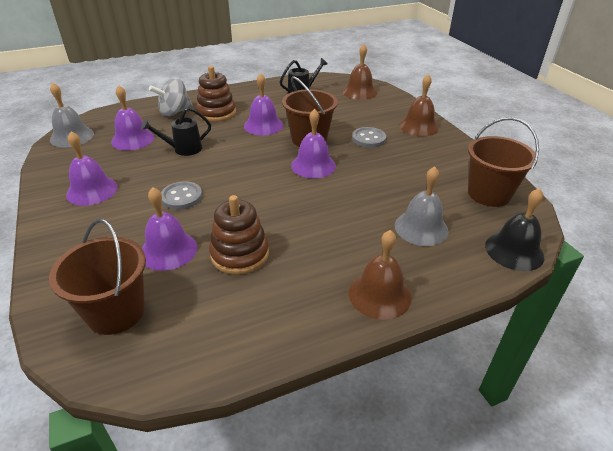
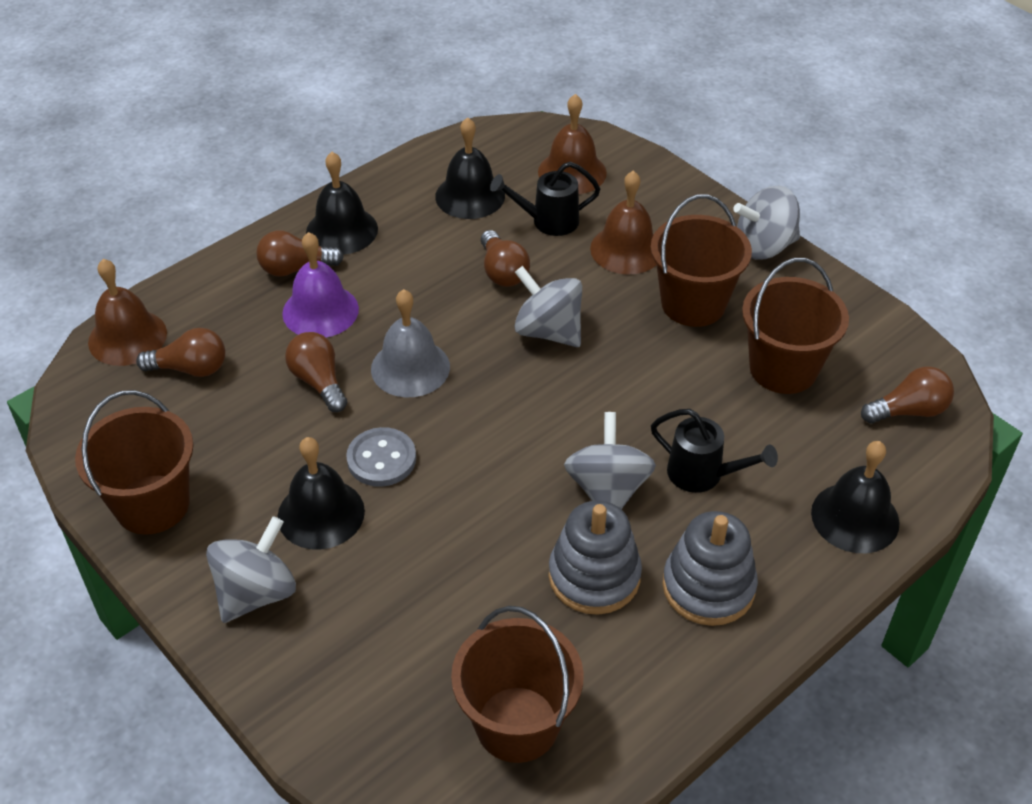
black bell: [485,188,544,271] = 1 -> [277,437,365,550] [306,152,378,255] [435,117,505,219] [811,441,900,553] = 4
brown bucket: [49,219,146,335] [282,76,338,147] [468,117,539,207] = 3 -> [75,390,194,535] [451,606,584,763] [651,194,752,327] [742,258,849,394] = 4
brown light bulb: none = 0 -> [136,328,225,377] [257,230,344,277] [285,332,347,412] [481,230,530,287] [861,366,954,423] = 5
brown stacking toy: [196,66,236,122] [209,195,269,275] = 2 -> none = 0
grey bell: [50,83,94,148] [395,166,449,246] = 2 -> [371,289,450,397] = 1
grey button: [161,181,202,210] [352,127,386,148] = 2 -> [346,427,416,487] = 1
grey spinning top: [149,77,193,117] = 1 -> [206,516,296,623] [514,266,582,347] [564,412,656,509] [733,186,800,260] = 4
grey stacking toy: none = 0 -> [549,501,642,615] [662,511,758,626] = 2
purple bell: [66,131,118,206] [111,85,154,150] [142,187,197,271] [244,73,283,136] [291,109,336,178] = 5 -> [282,232,359,337] = 1

